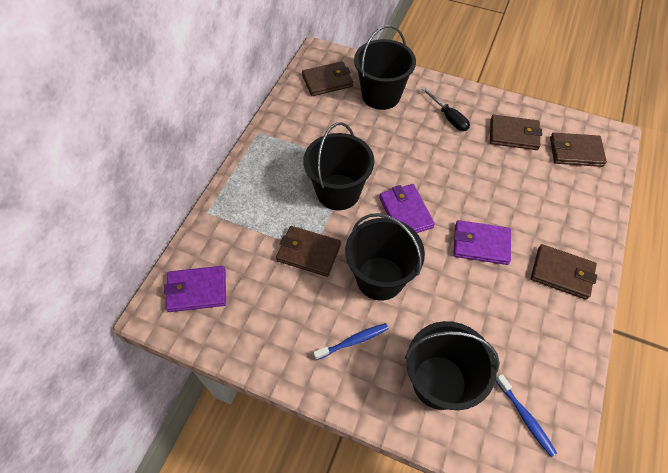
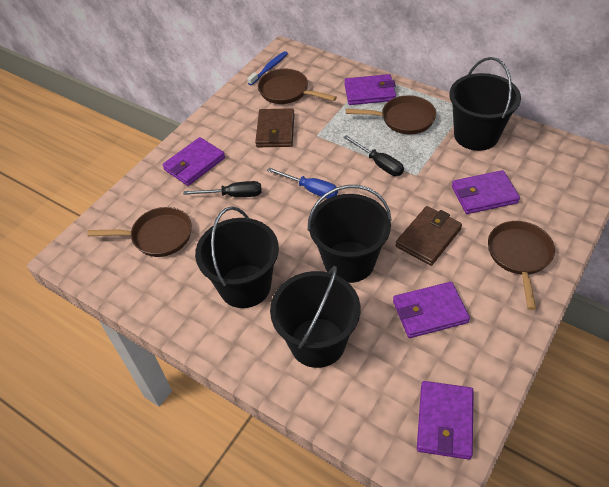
black screwdriver: [422,87,470,131] = 1 -> [183,181,262,197] [343,135,404,176] = 2
blue screwdriver: none = 0 -> [267,167,338,199] = 1
blue toothbrush: [313,323,389,360] [496,374,557,457] = 2 -> [247,51,288,85] = 1
brown pan: none = 0 -> [87,207,192,257] [258,69,337,104] [346,95,436,135] [488,221,555,310] = 4
brown wallet: [276,226,341,277] [302,61,353,96] [490,115,542,150] [531,244,597,300] [550,133,607,167] = 5 -> [255,108,294,147] [395,206,462,266] = 2
purple wallet: [164,266,226,312] [379,184,435,233] [453,220,511,265] = 3 -> [162,137,225,186] [344,74,396,105] [393,282,470,338] [417,381,474,460] [452,170,520,214] = 5

